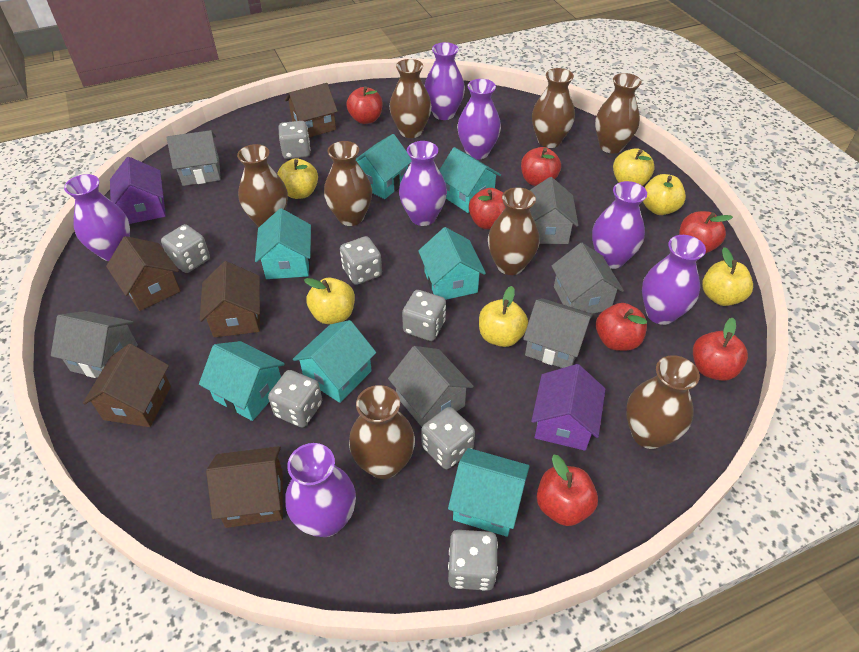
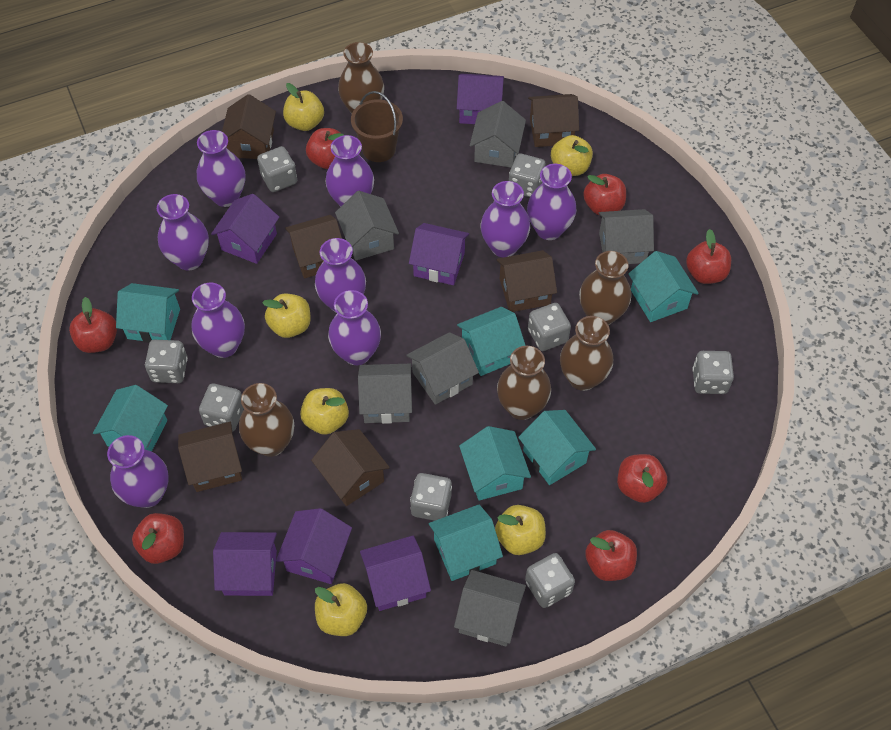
brown bucket: none = 0 -> [351,91,403,162] = 1
brown house: [83,344,171,427] [106,236,181,311] [200,261,260,338] [206,446,283,528] [285,83,338,137] = 5 -> [178,422,242,492] [222,94,276,159] [285,215,342,278] [311,429,390,506] [497,250,557,312] [528,94,579,147] = 6
brown vase: [237,144,288,227] [324,141,372,226] [349,385,415,479] [389,59,432,138] [488,187,539,275] [532,68,575,148] [595,73,642,154] [626,355,700,449] = 8 -> [239,383,294,457] [338,42,384,114] [497,346,551,420] [560,316,613,391] [579,251,631,325] = 5
grey dice: [161,224,210,273] [268,370,322,428] [279,121,310,159] [340,236,382,285] [402,290,446,341] [421,407,475,469] [448,530,498,591] = 7 -> [145,340,188,383] [199,383,244,432] [257,146,297,192] [410,473,452,521] [509,153,545,197] [525,553,575,608] [528,303,571,351] [692,351,734,394] = 8
purple house: [110,157,166,224] [531,364,605,451] = 2 -> [211,194,279,264] [213,532,277,596] [276,508,352,584] [360,536,431,611] [409,223,469,285] [457,73,504,124] = 6
purple vase: [64,174,130,261] [285,443,356,537] [399,141,447,226] [424,42,465,120] [457,79,501,159] [592,181,647,269] [642,235,706,325] = 7 -> [107,435,168,508] [157,194,209,270] [191,283,245,358] [197,130,245,207] [315,238,366,313] [326,135,374,207] [328,290,381,365] [481,181,530,257] [527,164,576,240] = 9

